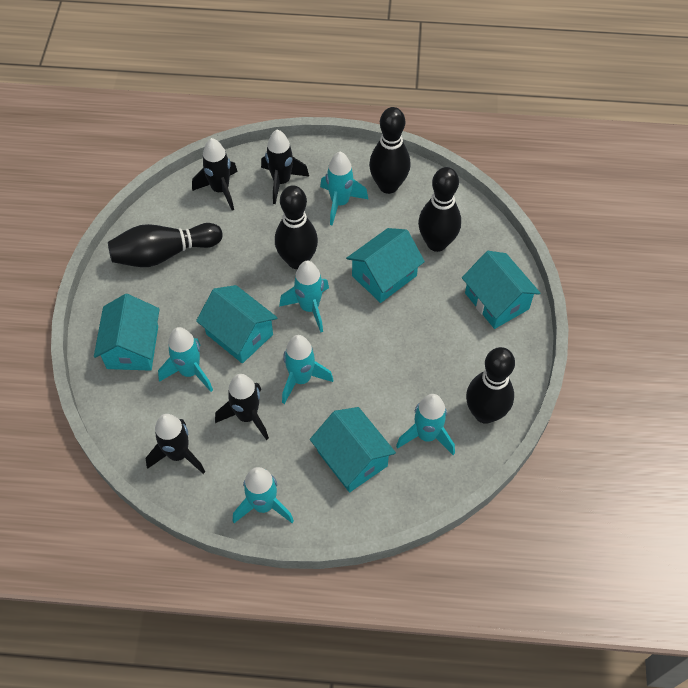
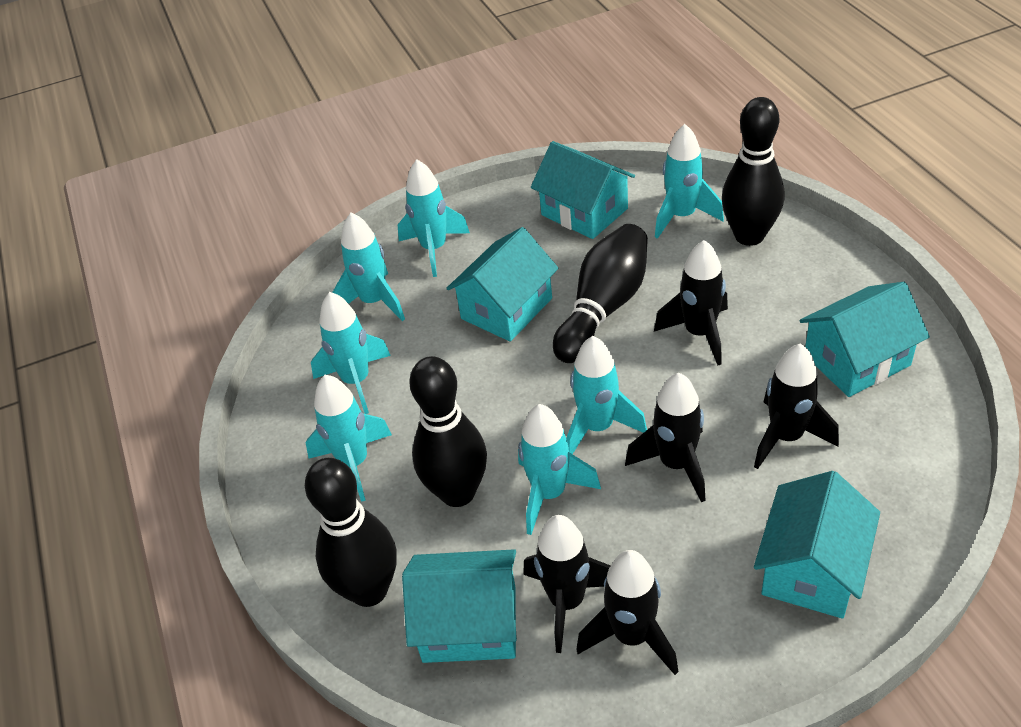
black bowling pin: [108,223,222,267] [275,185,318,269] [369,107,411,194] [418,167,461,252] [466,347,515,424] = 5 -> [305,458,396,607] [409,356,487,507] [553,224,648,363] [722,97,784,246] = 4
black rocket: [146,414,205,474] [192,138,238,211] [215,374,269,440] [261,130,309,204] = 4 -> [523,515,611,653] [576,550,679,675] [625,373,706,502] [654,240,728,366] [754,343,839,469] = 5
turquoise rocket: [158,327,213,392] [233,467,294,523] [279,261,329,333] [282,335,333,404] [320,152,368,226] [396,394,455,455] = 6 -> [306,375,392,502] [311,292,391,414] [332,213,405,321] [398,160,470,277] [518,404,601,535] [566,336,647,454] [655,124,724,239] = 7

